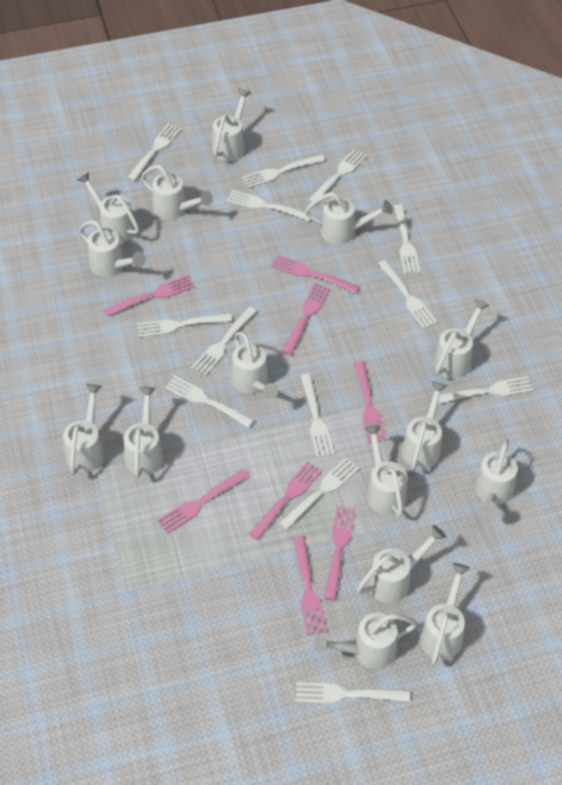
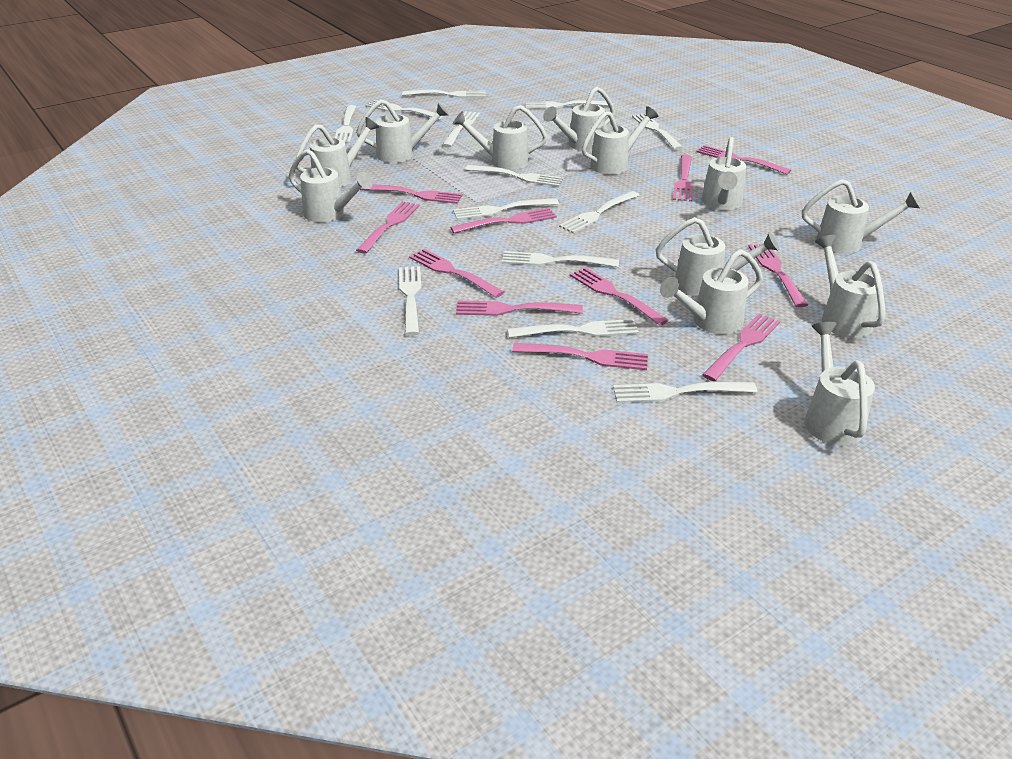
pink fork: [104,275,194,316] [157,469,250,534] [249,461,322,540] [271,255,359,294] [282,283,330,355] [293,536,326,635] [324,506,356,601] [354,361,387,443] = 8 -> [356,201,420,254] [360,185,462,204] [409,249,504,298] [450,208,557,233] [456,300,583,316] [512,343,648,370] [570,267,669,326] [673,155,693,202] [697,145,791,175] [702,313,780,381] [748,244,808,307] = 11
white watering can: [63,384,105,475] [77,172,139,242] [79,220,146,277] [124,387,164,478] [141,165,213,220] [212,88,252,161] [231,332,279,399] [305,192,393,244] [314,613,417,669] [357,525,446,603] [364,424,407,517] [402,382,447,470] [420,563,470,665] [434,299,490,379] [474,439,518,517] = 15 -> [289,149,373,222] [296,117,379,187] [356,99,449,163] [453,105,547,170] [543,87,615,151] [582,106,659,175] [656,217,779,297] [660,249,763,334] [701,137,746,210] [802,179,920,254] [805,322,875,446] [815,235,885,338] = 12

